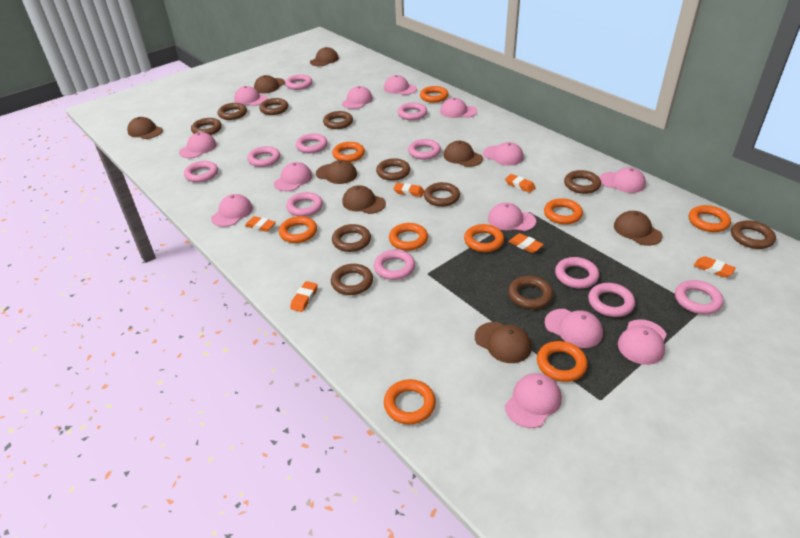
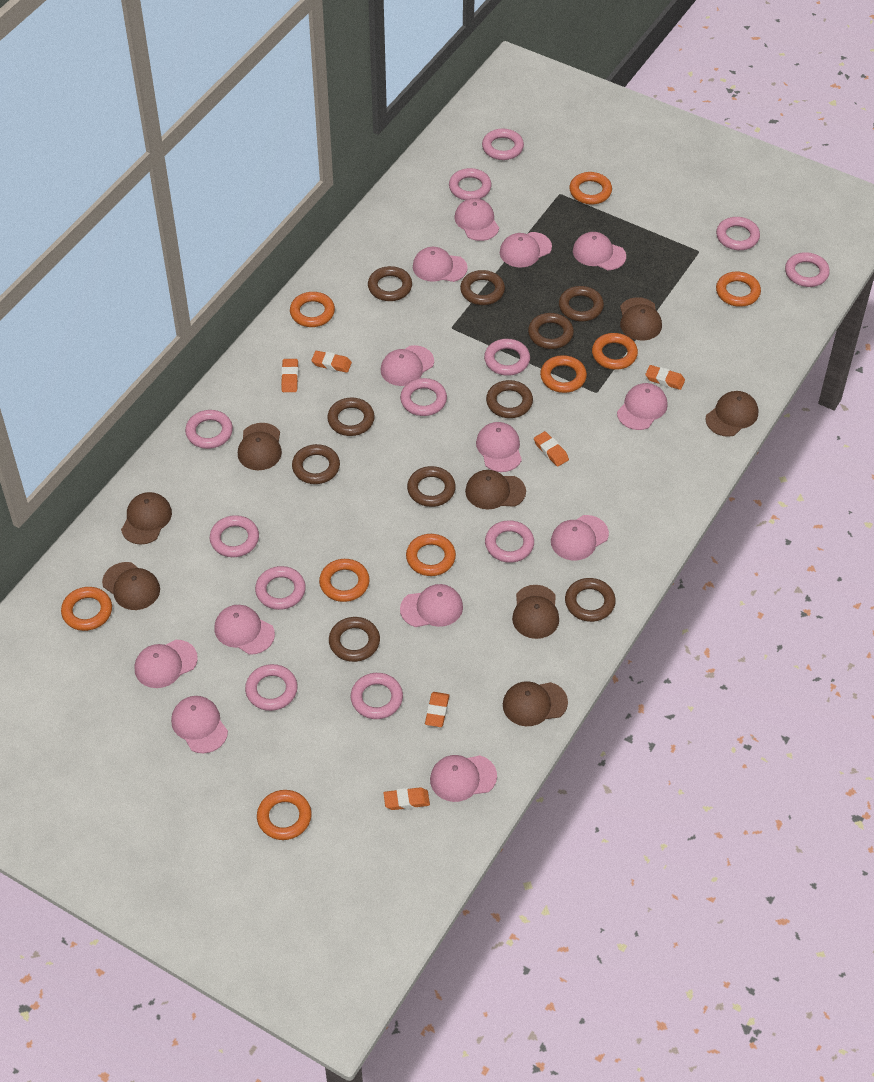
brown ring: [191,118,222,135] [218,103,247,120] [259,98,288,115] [323,111,353,129] [331,264,373,295] [332,224,371,252] [376,158,410,181] [424,182,460,207] [508,276,553,309] [564,170,601,194] [731,220,776,249] = 11 -> [292,444,340,484] [327,397,375,436] [329,617,380,662] [368,266,412,301] [407,466,456,507] [460,270,505,305] [486,380,533,418] [528,313,574,349] [559,286,604,321] [565,578,616,622] = 10
pink ring: [184,161,218,183] [247,146,280,167] [285,75,312,90] [286,192,323,217] [296,134,328,153] [374,250,415,280] [398,103,427,120] [408,139,441,160] [555,257,599,289] [588,283,635,317] [675,280,724,314] = 11 -> [185,410,233,449] [210,515,259,557] [245,664,298,711] [255,566,306,610] [351,673,403,719] [400,378,447,416] [449,168,492,200] [482,129,524,160] [484,339,530,376] [485,520,534,563] [716,217,760,250] [785,252,830,287] = 12

